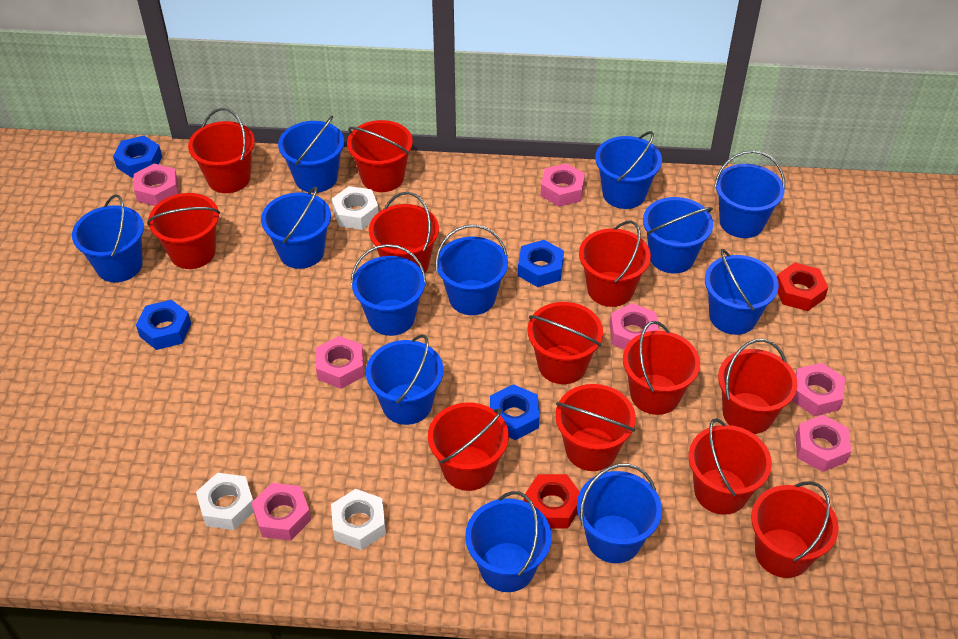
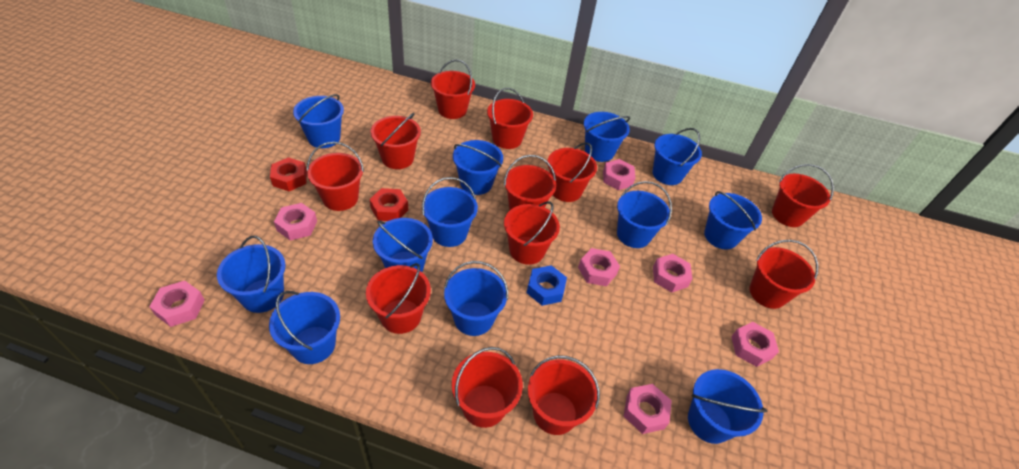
blue nut: [113,136,162,178] [136,300,191,350] [490,384,539,440] [518,240,564,287] = 4 -> [527,265,567,306] = 1
white nut: [196,473,254,530] [331,489,386,550] [332,186,379,230] = 3 -> none = 0

